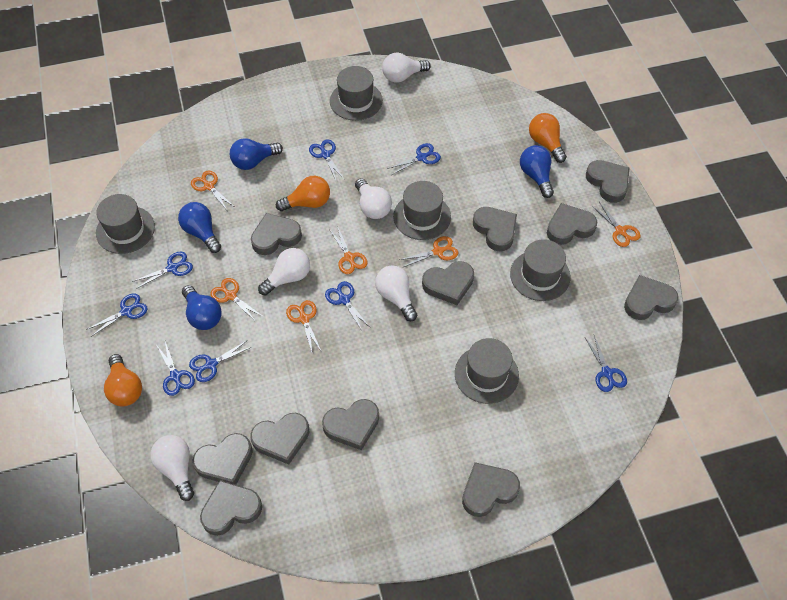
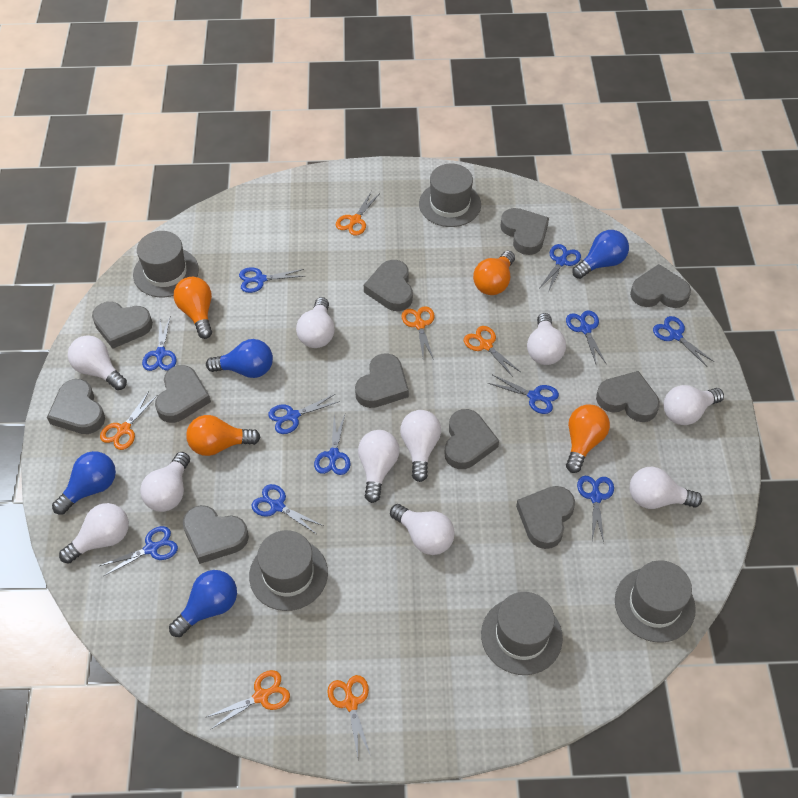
blue scissors: [86,293,148,337] [132,252,193,289] [156,342,195,396] [189,340,252,382] [309,140,345,182] [325,281,371,331] [387,143,441,175] [585,335,627,392] = 8 -> [99,526,178,576] [142,318,177,371] [239,268,304,293] [251,484,324,534] [268,394,340,434] [314,415,350,475] [488,375,559,414] [539,244,581,293] [566,310,606,364] [577,476,614,542] [653,316,714,366] = 11
orange light bulb: [104,354,142,406] [276,176,330,211] [529,113,567,163] = 3 -> [174,277,212,339] [186,415,260,456] [473,251,515,295] [566,404,610,473] = 4
white light bulb: [150,435,194,501] [258,248,310,295] [355,178,392,219] [375,266,417,321] [382,52,431,83] = 5 -> [59,503,129,564] [68,335,127,390] [140,452,190,512] [296,297,335,348] [358,430,400,503] [390,504,454,555] [400,410,441,482] [527,313,566,365] [630,467,702,509] [663,385,724,425] = 10

